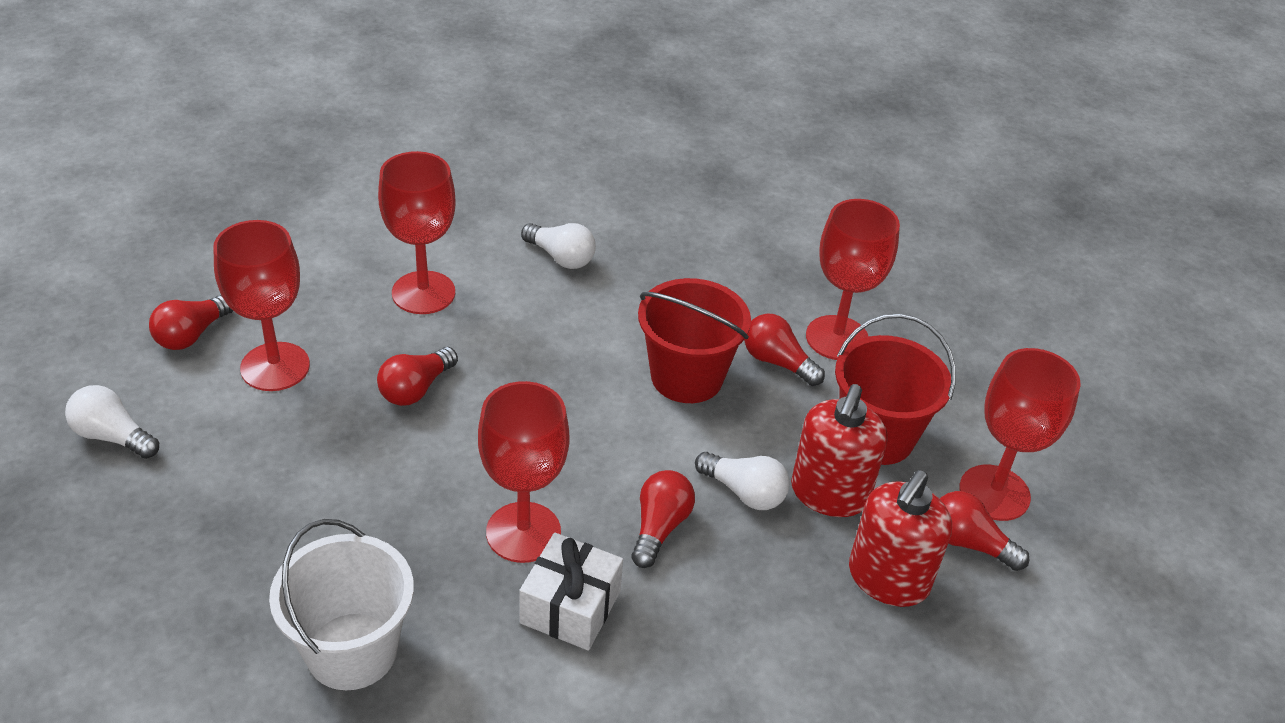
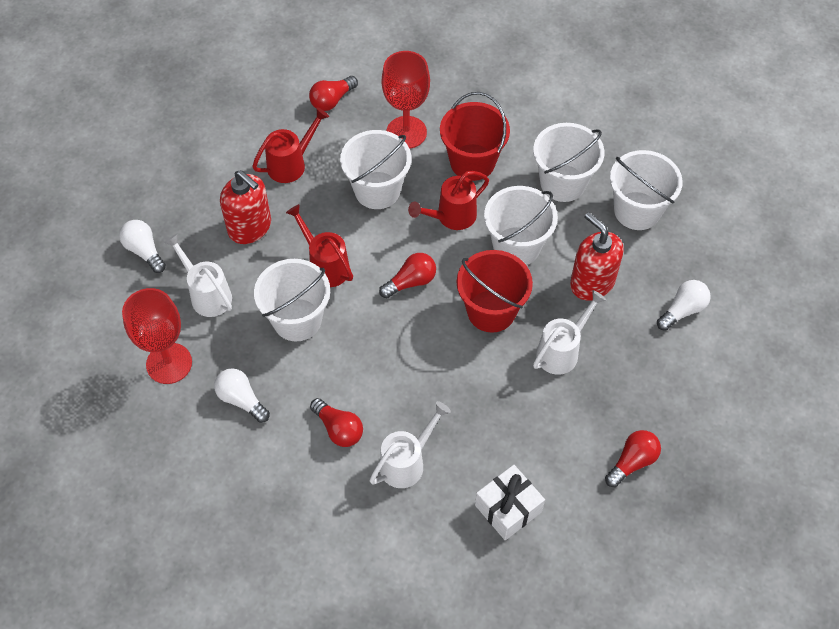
red goblet: [213,220,310,391] [378,151,456,314] [478,381,569,563] [806,199,900,360] [959,348,1081,521] = 5 -> [122,288,192,384] [382,51,430,149] = 2
red light bulb: [149,295,233,350] [377,347,458,406] [631,470,695,568] [744,313,825,386] [940,491,1029,571] = 5 -> [309,76,358,111] [310,398,363,447] [379,253,436,298] [605,430,661,487] = 4
red watering can: none = 0 -> [252,107,329,183] [286,204,353,287] [408,171,489,230] = 3
white bucket: [269,519,414,690] = 1 -> [254,259,330,341] [340,130,411,209] [484,186,558,265] [533,123,604,202] [610,150,683,230] = 5
white watering can: none = 0 -> [164,234,232,317] [370,401,451,488] [533,290,606,375] = 3

